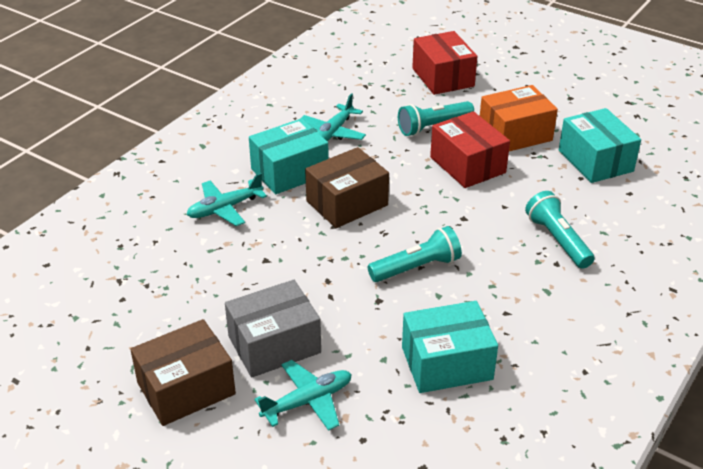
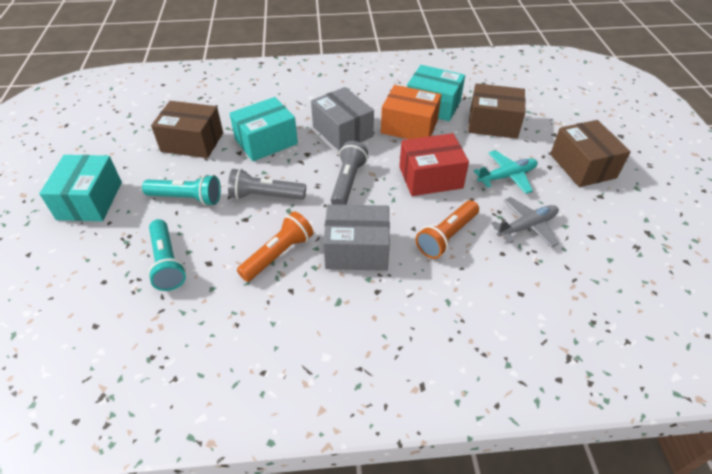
brown box: [130,319,236,426] [305,147,389,228] = 2 -> [151,101,223,158] [468,83,526,139] [550,120,631,187] = 3
grey box: [225,280,321,378] = 1 -> [311,87,374,151] [323,204,390,271] = 2
grey flashlight: none = 0 -> [228,169,306,200] [331,141,368,205] = 2
grey plane: none = 0 -> [491,197,559,248] = 1
orange flashlight: none = 0 -> [237,211,313,282] [416,201,479,259] = 2
red box: [412,31,478,95] [430,111,510,188] = 2 -> [399,133,469,196] = 1
turquoise flashlight: [368,226,462,282] [398,101,474,136] [525,191,595,269] = 3 -> [142,174,221,206] [148,219,186,291] = 2
turquoise plane: [186,173,267,226] [254,360,352,431] [300,93,366,141] = 3 -> [473,150,538,194] = 1

